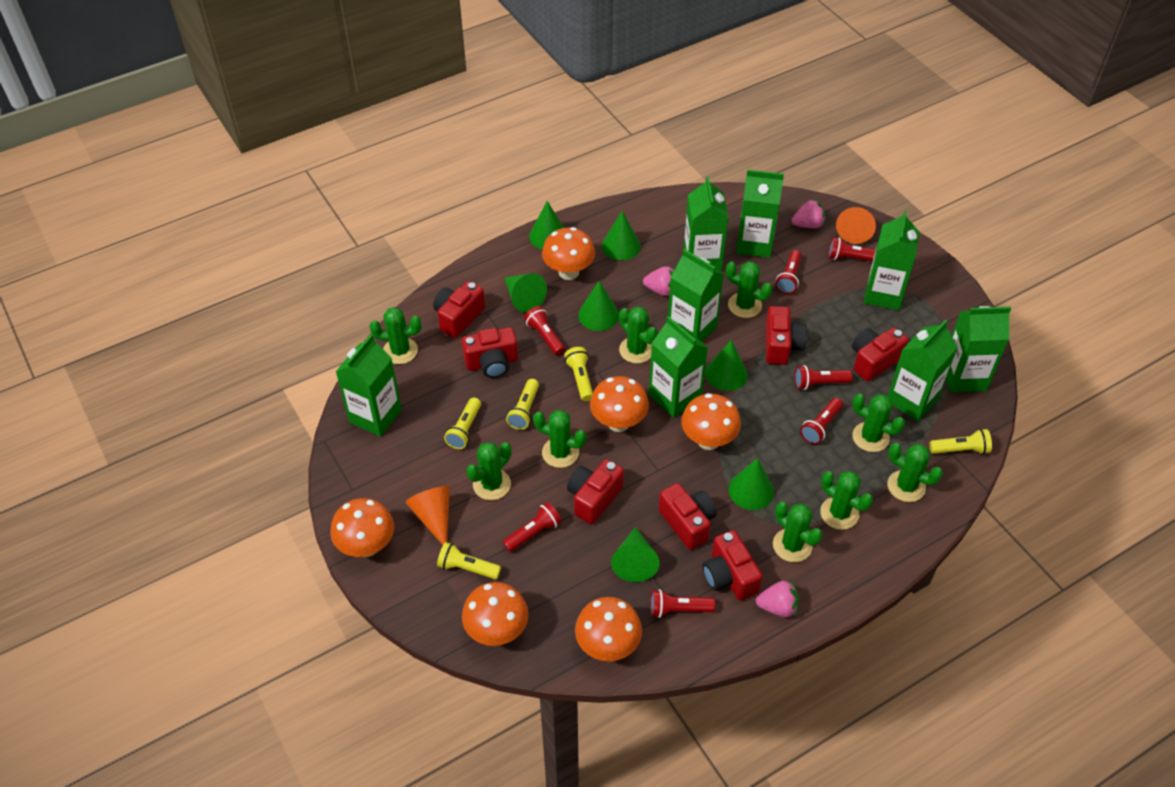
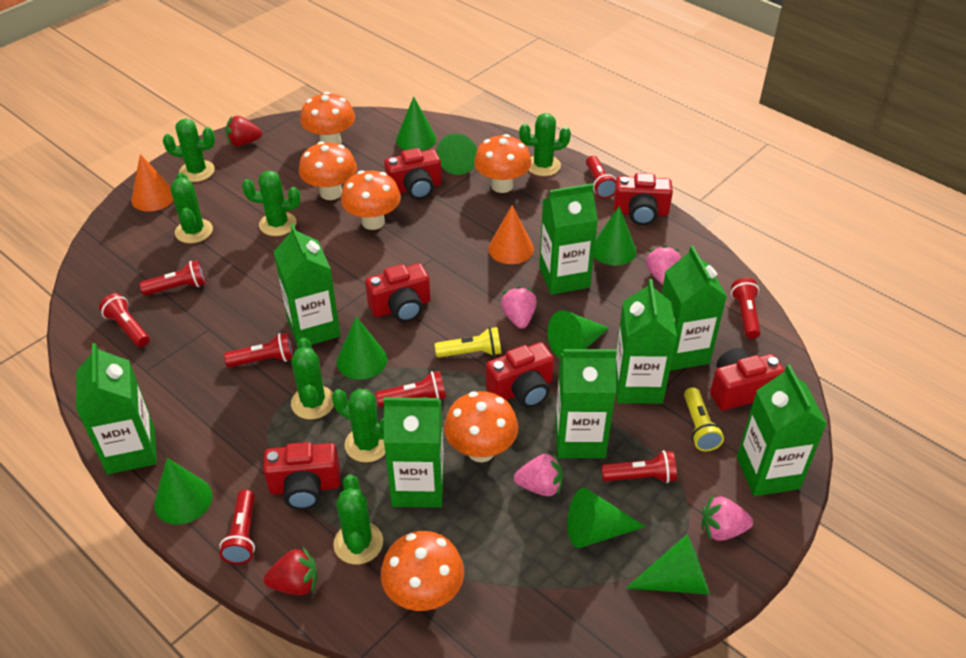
green cactus: [369,307,421,364] [466,442,511,500] [533,410,587,468] [619,306,658,363] [726,261,772,318] [773,502,823,562] [820,471,873,530] [852,393,905,452] [887,443,943,502] = 9 -> [163,119,215,182] [170,173,213,243] [242,170,301,236] [291,338,334,419] [332,389,385,462] [333,474,383,564] [519,113,571,176] = 7
green cone: [504,273,547,313] [529,201,564,249] [578,281,619,331] [602,211,641,260] [611,527,660,582] [705,340,748,391] [728,458,774,510] = 7 -> [154,458,212,525] [337,317,387,380] [396,97,436,151] [437,133,477,175] [548,310,609,358] [568,488,646,548] [594,206,637,266] [626,534,710,595] = 8
pink strawberry: [643,266,675,296] [756,580,799,617] [792,199,825,228] = 3 -> [501,286,537,329] [514,453,563,496] [646,245,681,285] [702,495,753,541] = 4
red camera: [433,281,485,338] [462,327,518,378] [567,459,624,524] [659,483,717,550] [703,530,763,600] [765,306,807,365] [852,328,909,382] = 7 -> [263,442,340,510] [365,263,430,322] [384,148,442,200] [486,342,554,408] [614,173,673,225] [710,348,785,410] = 6
red flashlight: [503,502,562,552] [524,306,565,356] [650,589,715,618] [775,250,802,294] [794,365,853,390] [800,398,843,444] [828,237,876,261] = 7 -> [99,293,149,347] [139,260,206,296] [220,490,255,564] [224,333,294,367] [376,371,446,407] [586,156,616,199] [601,450,677,483] [731,278,761,339] = 8
red strawberry: none = 0 -> [225,116,262,146] [264,546,317,595] = 2
yellow flashlight: [437,542,501,579] [444,397,481,449] [506,379,539,430] [564,347,593,401] [929,429,992,454] = 5 -> [435,327,501,358] [684,387,724,451] = 2

